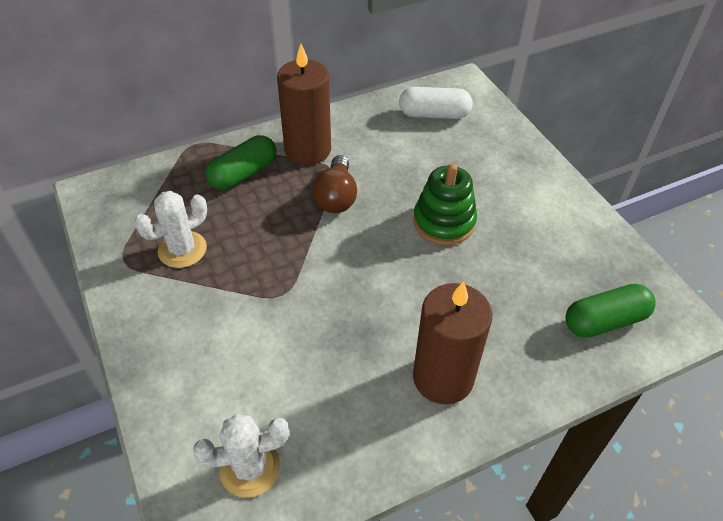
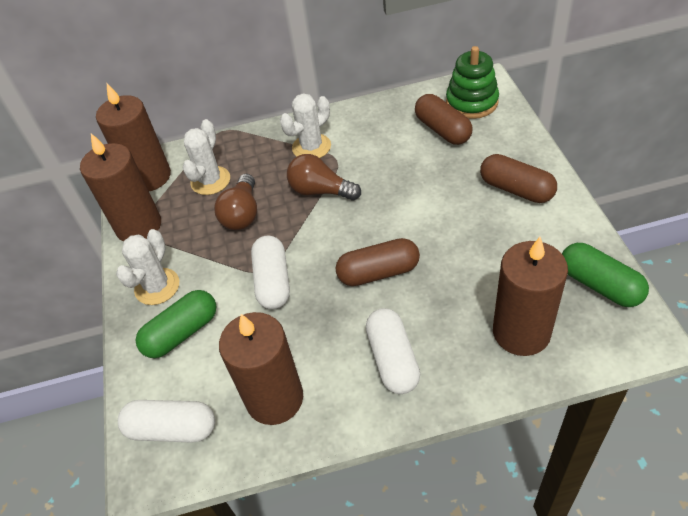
brown candle: [277,44,331,165] [413,281,492,405] = 2 -> [80,133,161,241] [96,84,171,191] [219,312,303,425] [493,237,568,356] = 4
brown capsule: none = 0 -> [336,238,420,286] [415,94,473,145] [480,154,557,203] = 3
brown light bulb: [312,155,357,213] = 1 -> [214,174,257,230] [287,154,361,200] = 2
white cactus: [134,191,207,268] [193,414,289,497] = 2 -> [116,229,180,305] [183,119,230,195] [280,93,331,158] = 3
white capsule: [399,87,473,119] = 1 -> [118,400,215,443] [251,236,290,309] [366,308,420,394] = 3

